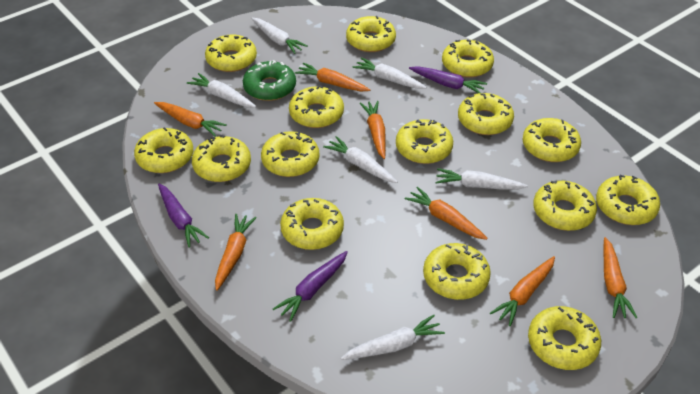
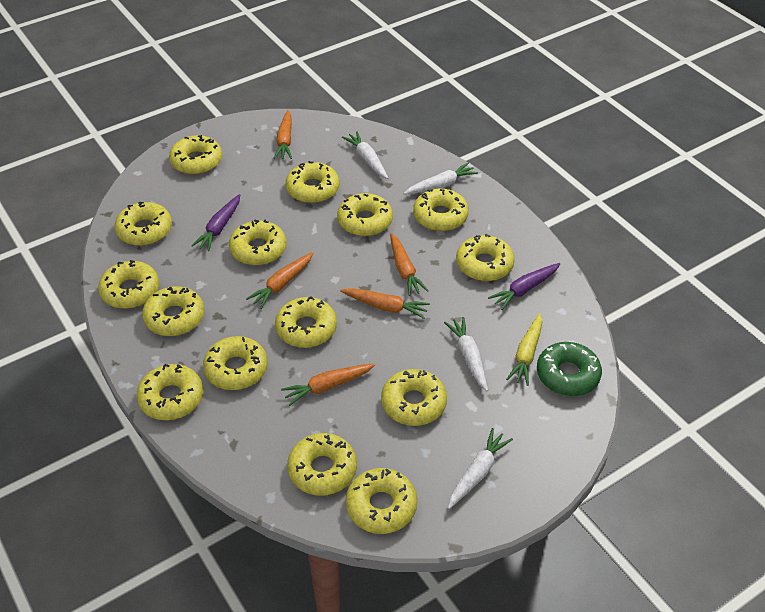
orange carrot: [154,102,227,137] [215,214,257,291] [295,63,370,91] [360,101,386,159] [405,187,488,240] [490,256,555,326] [604,237,638,318] = 7 -> [246,252,313,309] [273,110,292,159] [281,363,375,406] [340,288,430,319] [390,233,429,296] = 5
purple carrot: [158,184,209,248] [273,251,348,322] [409,66,487,93] = 3 -> [191,194,240,251] [488,263,560,310] = 2
white carrot: [187,73,256,108] [251,18,308,54] [323,136,398,183] [341,314,445,360] [353,57,427,89] [436,168,528,190] = 6 -> [342,131,388,179] [403,163,478,195] [444,317,488,391] [448,428,513,509] = 4
yellow carrot: none = 0 -> [506,313,542,386] = 1

